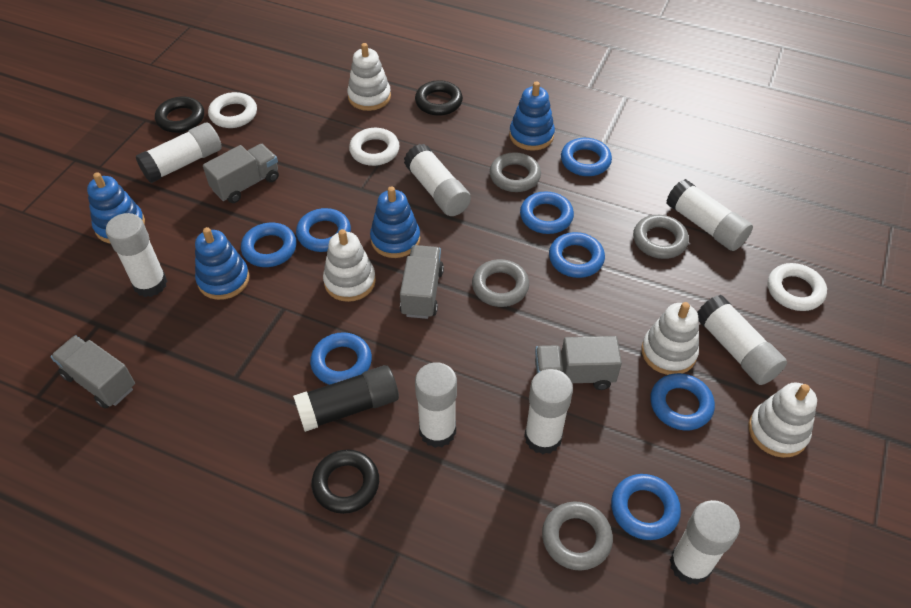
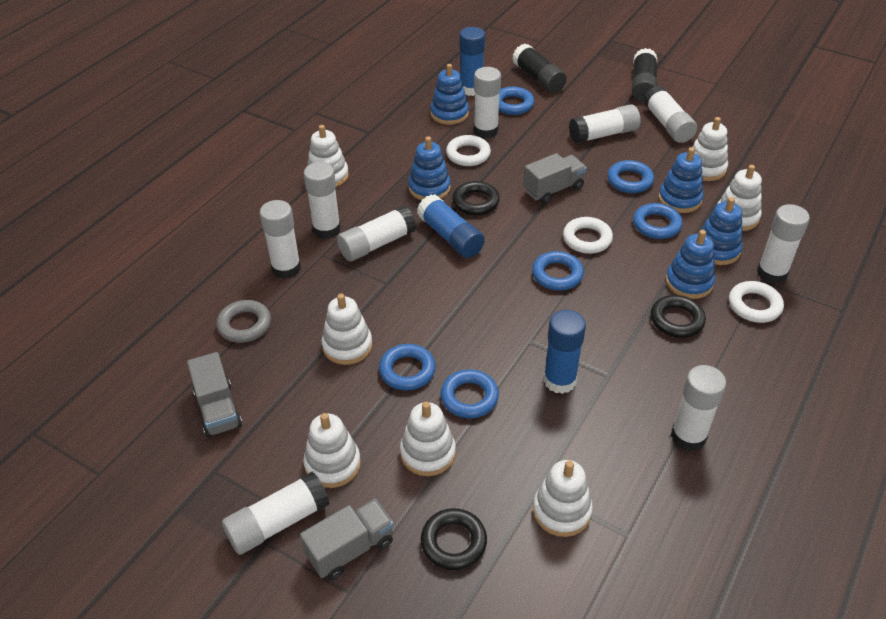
black glue stick: [293,365,399,432] = 1 -> [512,44,567,93] [632,48,658,102] = 2
blue glue stick: none = 0 -> [417,194,485,258] [460,27,485,96] [543,310,586,394] = 3
blue ring: [241,223,297,267] [296,208,351,252] [310,332,372,385] [520,191,574,234] [549,232,605,278] [561,138,612,176] [611,474,681,540] [650,373,715,430] = 8 -> [379,344,436,391] [441,369,499,418] [499,87,534,115] [532,251,584,291] [607,160,654,193] [633,203,683,239] = 6
blue stacking toy: [87,172,145,243] [195,227,250,300] [370,186,420,258] [509,81,555,151] = 4 -> [408,136,451,200] [430,64,469,125] [658,147,704,213] [666,230,715,299] [701,197,743,265] = 5
grey ring: [472,259,529,307] [490,152,541,192] [542,501,613,571] [633,215,689,259] = 4 -> [216,300,271,343] = 1
grey truck: [51,335,135,409] [203,144,279,203] [400,245,444,319] [535,336,622,390] = 4 -> [187,352,242,437] [300,499,394,580] [523,153,587,204] = 3
white glue stick: [106,213,167,297] [136,123,222,183] [404,144,471,216] [415,362,457,448] [524,369,573,454] [666,179,753,251] [670,500,740,585] [697,295,787,385] = 8 -> [222,472,330,555] [259,200,301,279] [304,162,341,239] [337,206,416,261] [474,67,501,138] [569,104,641,144] [644,86,697,143] [671,365,726,451] [757,204,810,284] = 9
white stacking toy: [323,229,376,302] [347,43,391,111] [641,302,699,375] [749,383,817,458] = 4 -> [303,413,361,488] [307,125,349,187] [321,294,372,365] [400,402,456,476] [533,460,593,537] [692,117,728,181] [717,165,762,231] = 7

